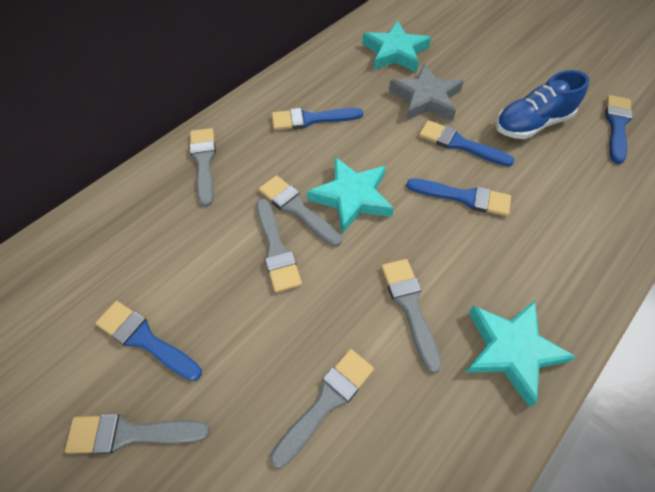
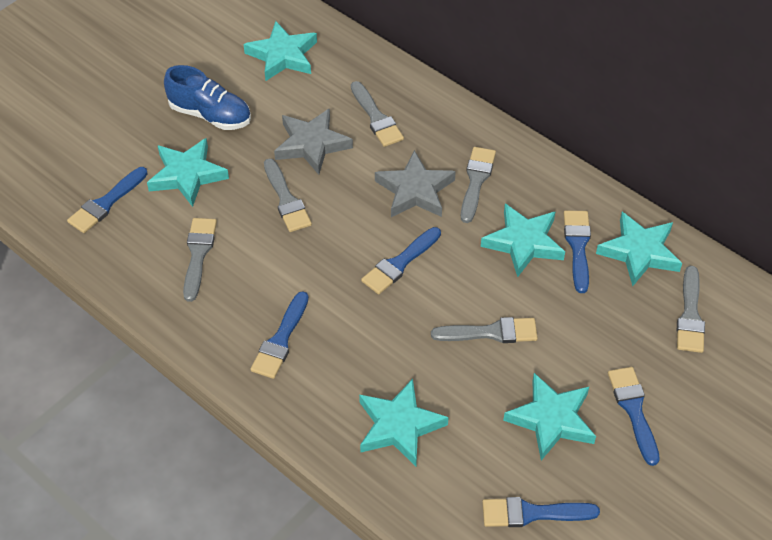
blue brush: [95,301,202,381] [272,108,363,130] [406,178,511,216] [419,120,515,167] [605,95,633,164] = 5 -> [67,167,148,233] [250,291,309,379] [361,227,441,294] [482,497,600,527] [564,210,591,293] [608,367,660,466] = 6
grey star: [389,63,464,121] = 1 -> [274,108,353,175] [375,150,456,217] = 2
turquoise star: [307,157,394,234] [362,21,431,72] [465,300,576,407] = 3 -> [147,138,229,207] [243,21,317,81] [359,379,449,466] [481,204,565,277] [503,373,596,461] [596,212,682,286] = 6

